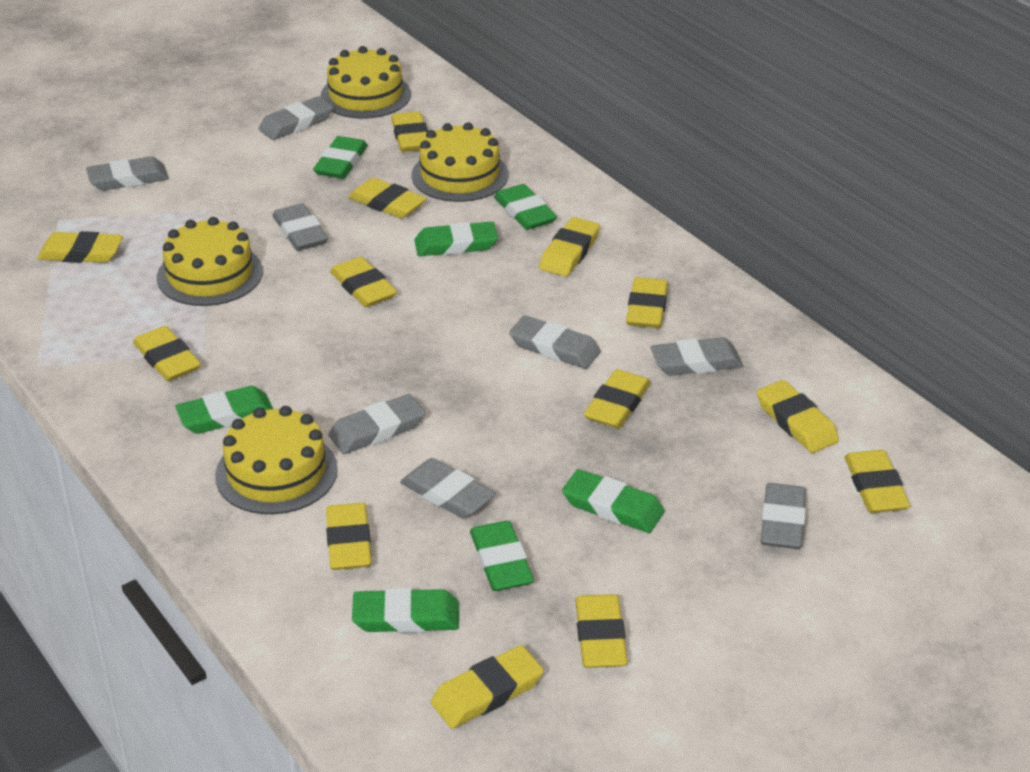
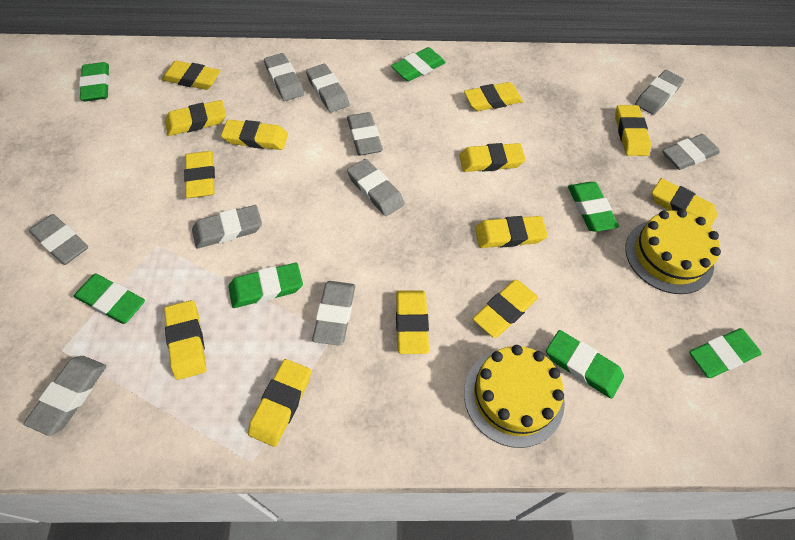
grey eraser: [86,156,169,191] [259,96,333,140] [272,203,328,251] [328,394,425,454] [400,458,496,519] [509,315,601,369] [650,337,743,376] [761,483,806,549] = 8 -> [23,356,106,436] [29,214,88,265] [192,205,262,249] [264,53,304,101] [306,64,350,113] [312,281,355,346] [347,112,383,156] [347,159,405,216] [635,70,684,115] [662,134,720,170] = 10
yellow cake: [157,217,263,306] [215,406,338,514] [321,46,411,119] [412,122,508,202] = 4 -> [464,345,565,448] [625,209,721,294] = 2

